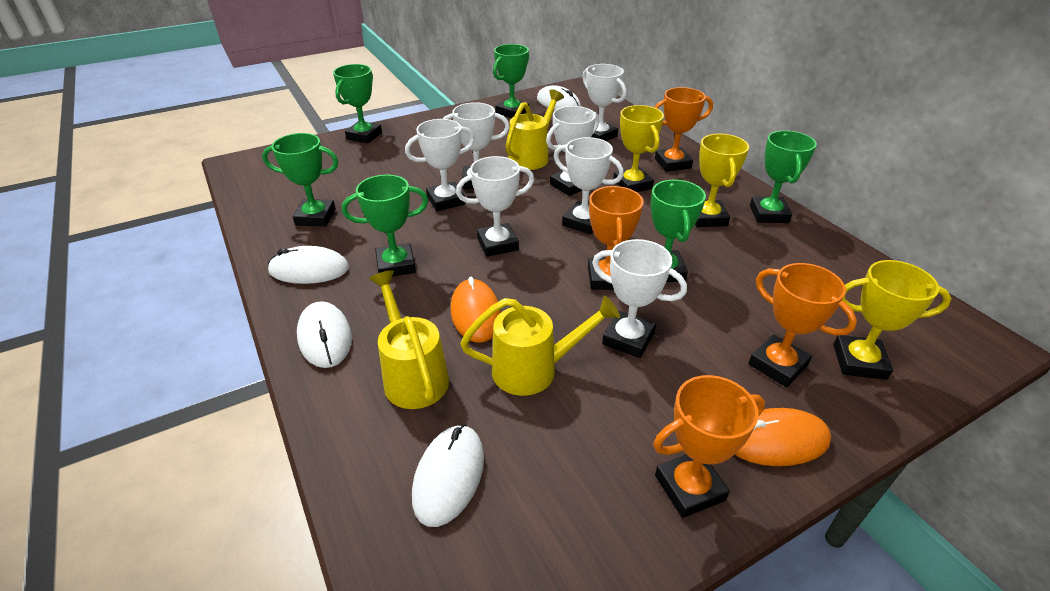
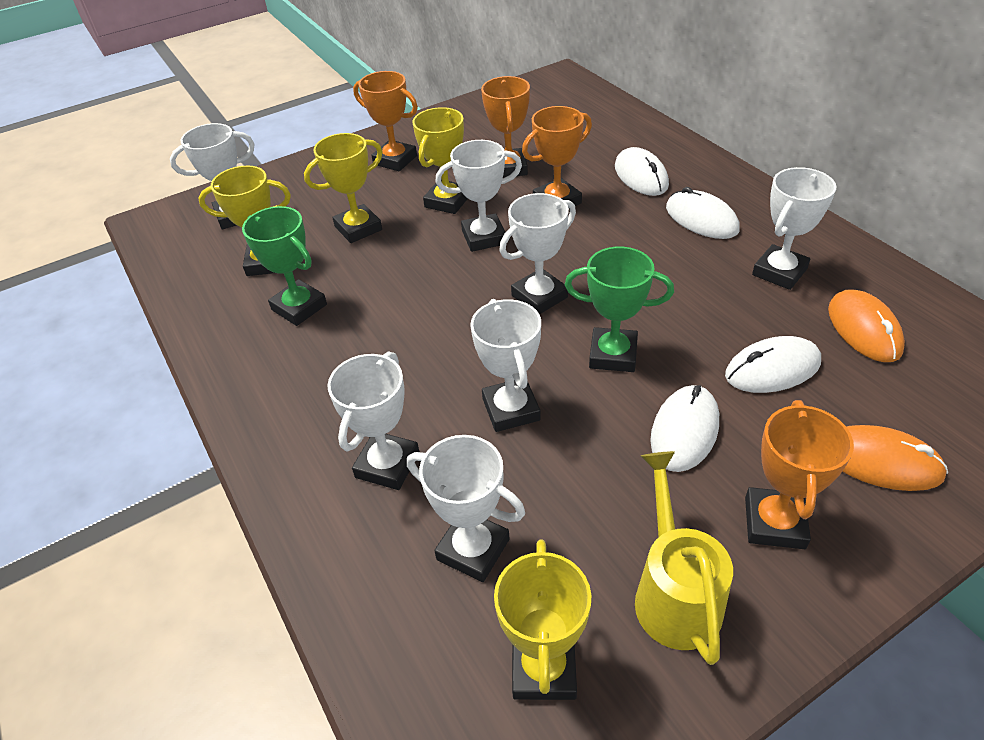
green trophy: [262,133,339,226] [333,64,382,144] [342,175,428,277] [493,44,529,118] [651,180,706,282] [750,130,817,223] = 6 -> [242,206,327,326] [565,247,674,372] = 2
yellow trophy: [613,105,664,192] [695,134,749,227] [833,260,952,380] = 3 -> [198,166,291,276] [304,133,383,243] [412,107,468,214] [494,539,591,700] = 4
yellow watering can: [369,270,449,409] [460,296,620,396] [505,89,564,170] = 3 -> [635,451,733,665] = 1

